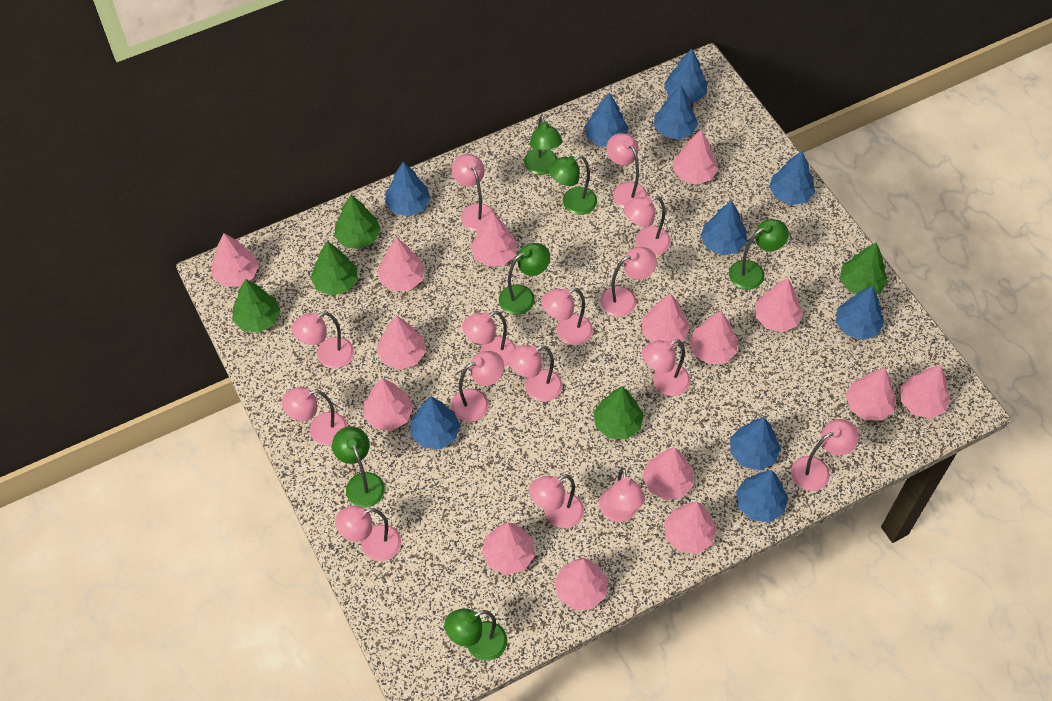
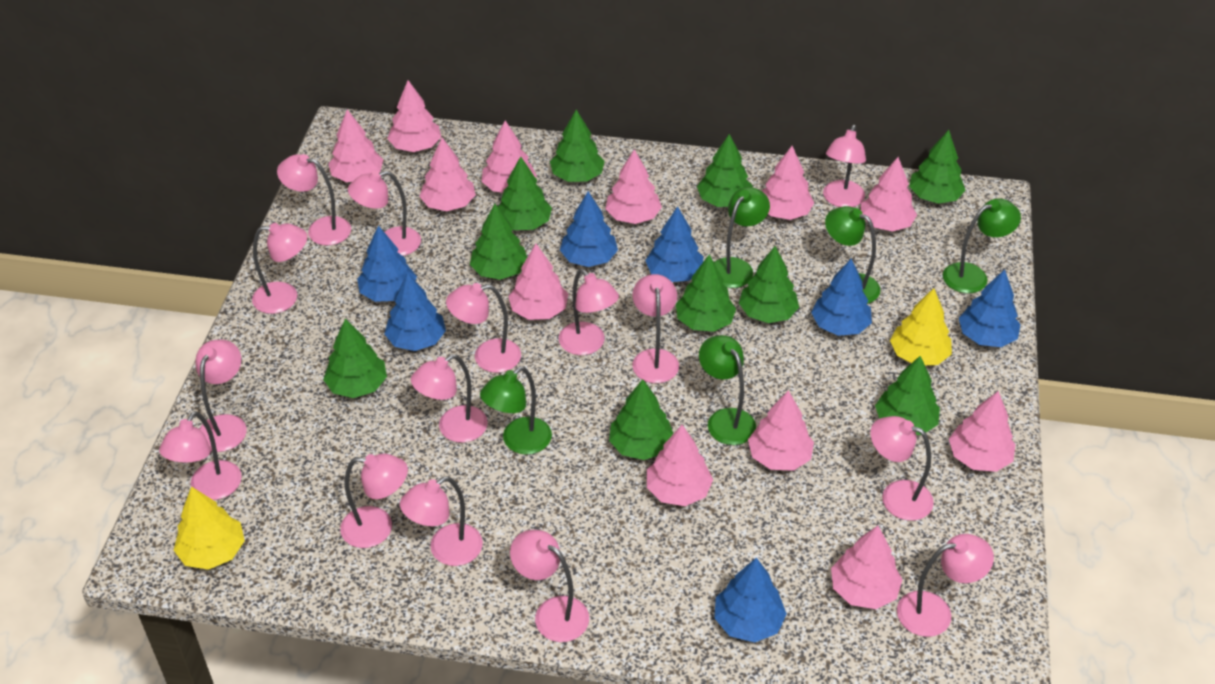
blue tree: [385,162,431,216] [410,397,461,449] [584,93,629,147] [654,85,698,140] [664,49,708,102] [701,201,747,255] [730,417,781,470] [736,470,788,522] [769,151,815,205] [836,286,885,340] = 10 -> [357,225,417,302] [384,273,446,351] [560,191,618,267] [645,206,703,282] [714,558,787,643] [811,259,872,336] [959,269,1021,347] = 7
green lamp: [332,426,385,508] [444,608,507,661] [499,243,550,315] [524,115,562,175] [549,155,597,215] [729,219,789,290] = 6 -> [480,366,552,455] [699,335,756,445] [714,187,770,288] [825,206,880,304] [943,198,1021,293] = 5
green tree: [232,279,280,333] [311,241,358,296] [334,195,381,249] [593,387,644,439] [840,242,888,294] = 5 -> [323,319,387,398] [470,204,527,280] [498,156,552,230] [550,110,605,182] [609,379,673,460] [676,255,736,332] [697,134,752,207] [739,246,799,323] [875,356,940,435] [909,130,965,204] = 10
pink tree: [212,233,259,287] [364,378,413,431] [377,237,425,291] [377,315,426,370] [471,213,517,267] [482,523,535,575] [554,558,608,610] [642,293,690,347] [643,447,694,500] [664,502,717,554] [673,130,718,185] [689,311,737,364] [755,278,803,332] [846,368,896,421] [900,365,951,419] = 15 -> [328,110,383,182] [387,80,441,152] [419,138,476,211] [482,121,537,193] [508,244,568,320] [605,149,662,224] [647,425,713,506] [748,390,814,471] [762,146,814,220] [831,526,903,609] [861,157,917,232] [949,391,1015,472] = 12
yellow tree: none = 0 -> [174,486,245,570] [890,288,952,365] = 2

